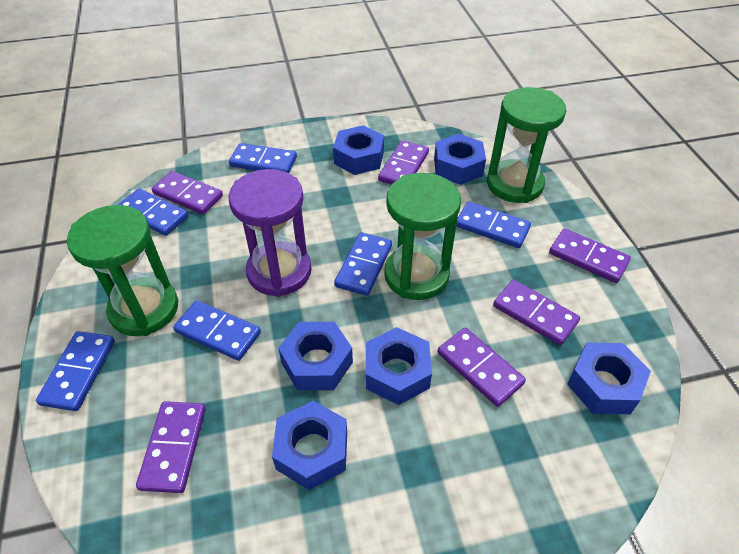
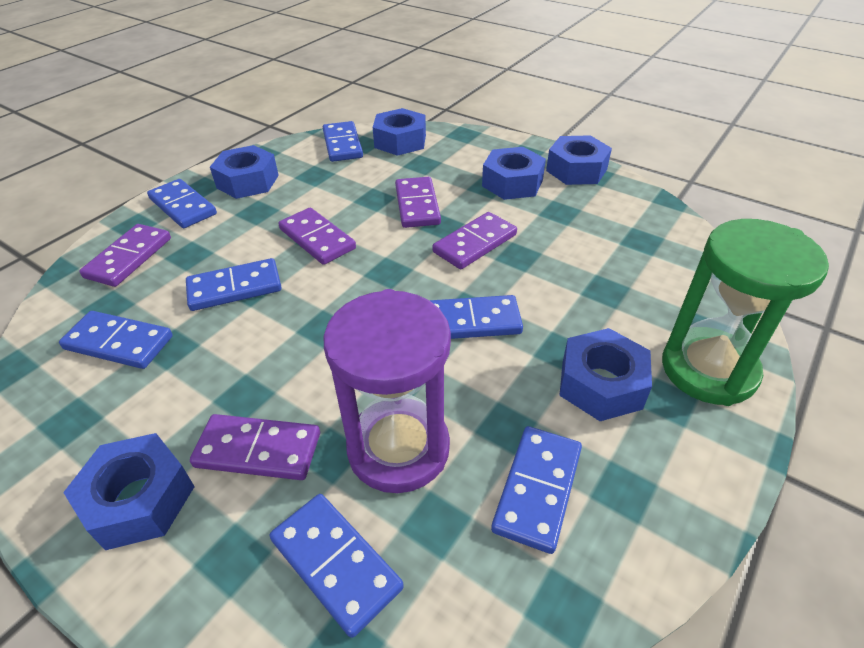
blue domino: [36,331,115,411] [118,188,188,236] [173,300,261,361] [229,143,297,173] [334,232,392,296] [456,201,531,248] = 6 -> [59,311,173,369] [147,179,217,228] [186,258,282,311] [270,494,404,638] [323,121,363,162] [429,295,523,339] [491,426,582,554] = 7
green hourglass: [67,205,178,336] [384,173,461,300] [487,87,566,203] = 3 -> [662,219,829,406] = 1
purple domino: [136,401,206,493] [152,171,223,214] [378,140,429,185] [437,328,526,407] [493,280,580,345] [549,228,631,283] = 6 -> [79,224,171,287] [190,414,320,480] [278,208,356,265] [395,177,441,228] [432,212,517,269] = 5

